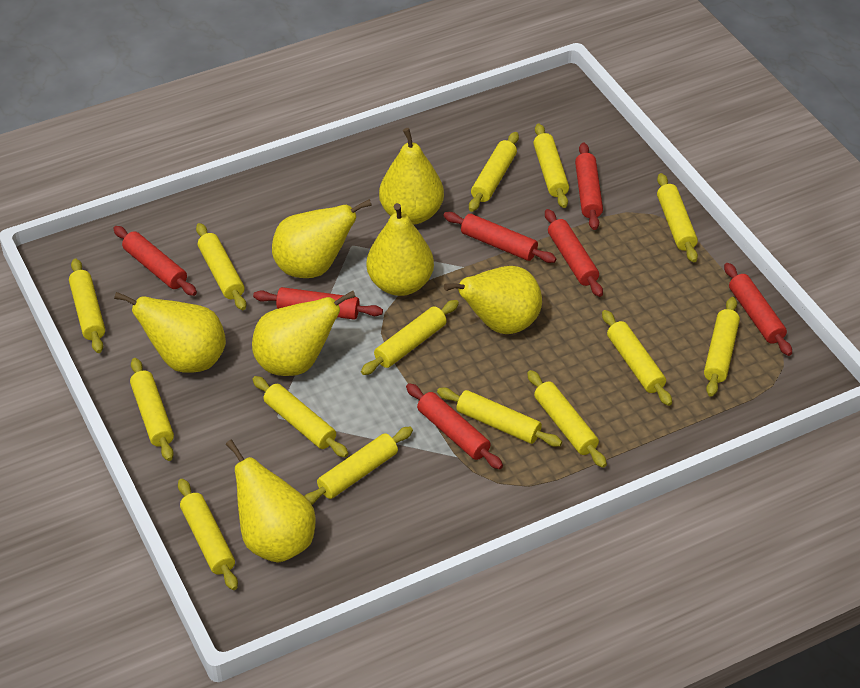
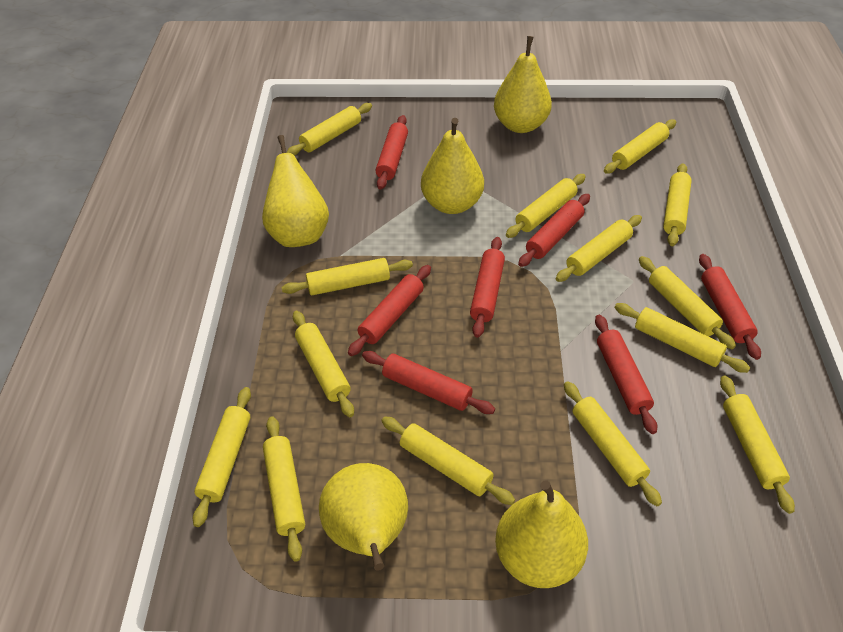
yellow pear: [114,292,226,373] [226,440,316,563] [252,291,356,376] [272,199,372,278] [367,203,434,296] [379,128,444,225] [444,266,542,334] = 7 -> [262,135,329,247] [319,463,408,571] [421,118,484,214] [494,36,552,133] [495,480,588,588] = 5

